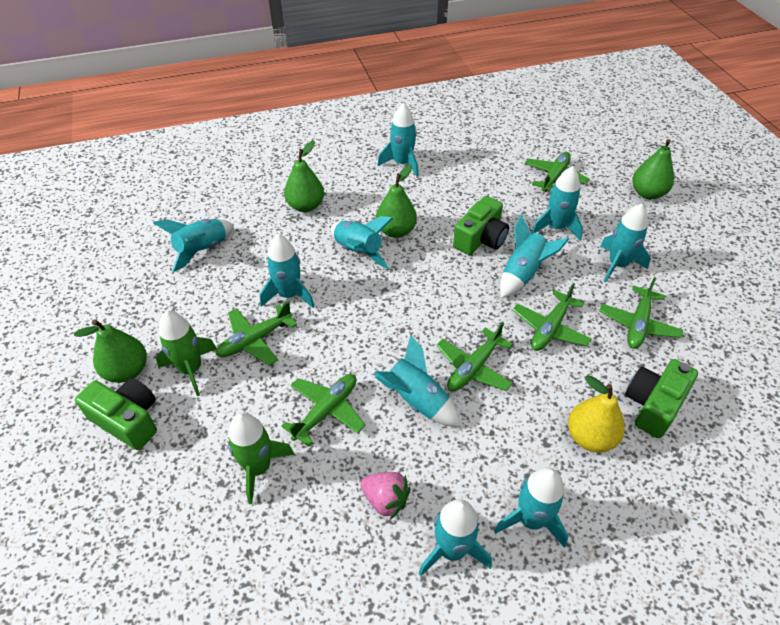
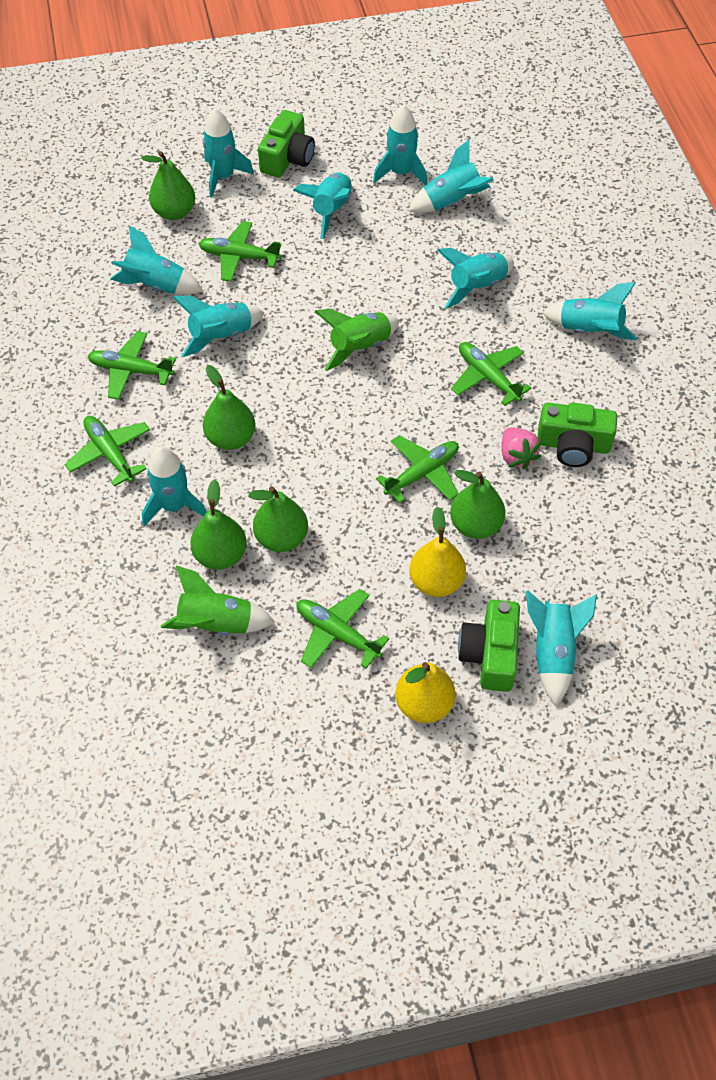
green pear: [74,319,147,383] [284,141,324,212] [376,165,417,238] [632,139,674,199] = 4 -> [141,151,195,220] [190,479,247,570] [203,365,255,450] [248,486,308,552] [450,470,506,539] = 5
yellow pear: [568,375,625,452] = 1 -> [395,662,455,723] [409,507,466,597] = 2

